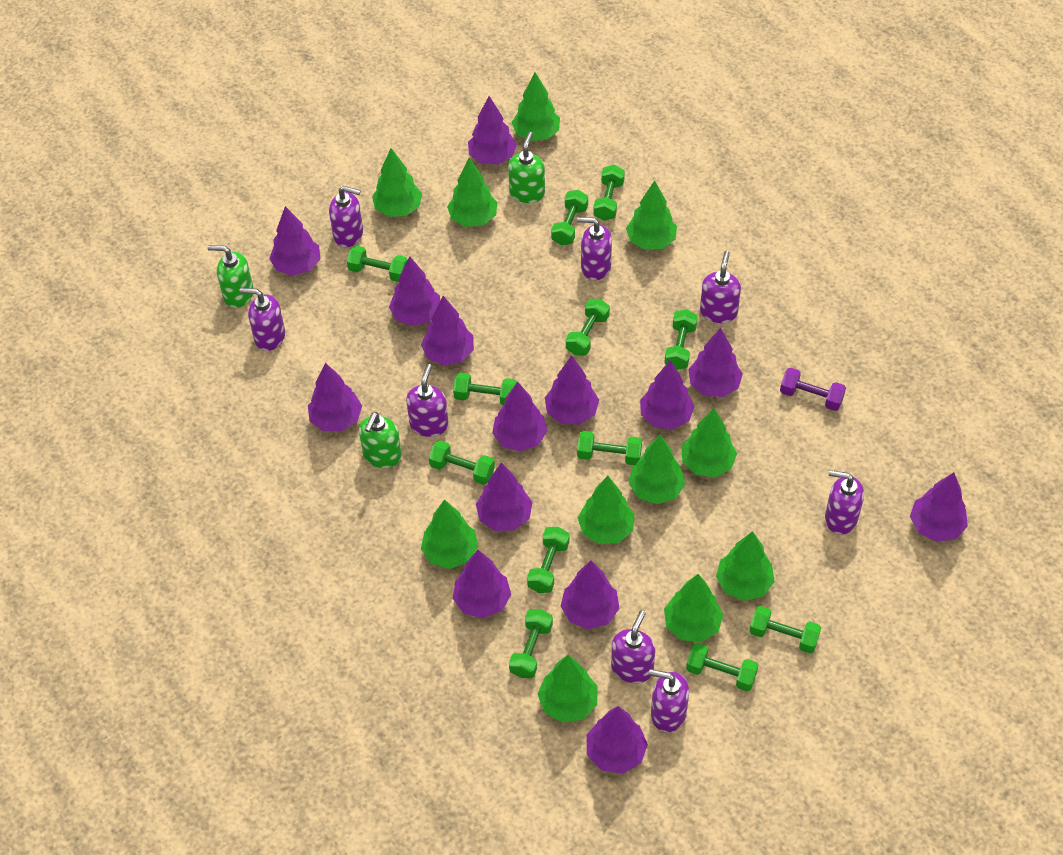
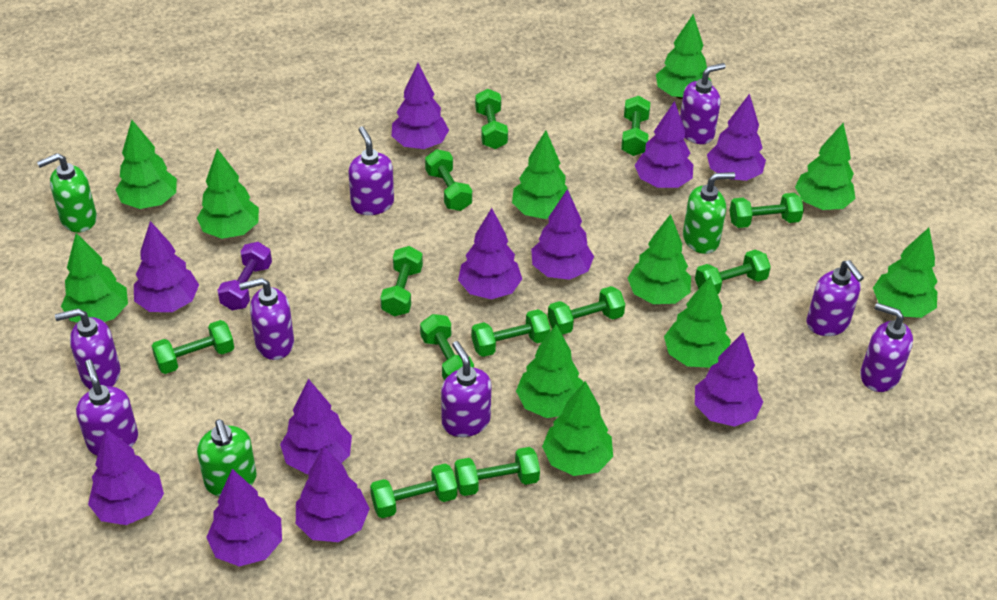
purple tree: [269,206,320,276] [308,363,362,431] [389,256,440,326] [421,296,474,365] [453,550,511,618] [468,96,517,165] [476,462,532,531] [492,382,547,452] [545,355,599,425] [561,560,620,629] [587,706,648,774] [640,360,695,430] [688,328,743,397] [910,472,968,542] = 14 -> [88,428,164,525] [134,221,199,312] [206,469,282,566] [280,379,352,474] [296,446,370,542] [392,63,449,149] [458,208,522,299] [531,189,594,280] [635,101,693,188] [695,333,763,427] [707,93,766,181] = 11

